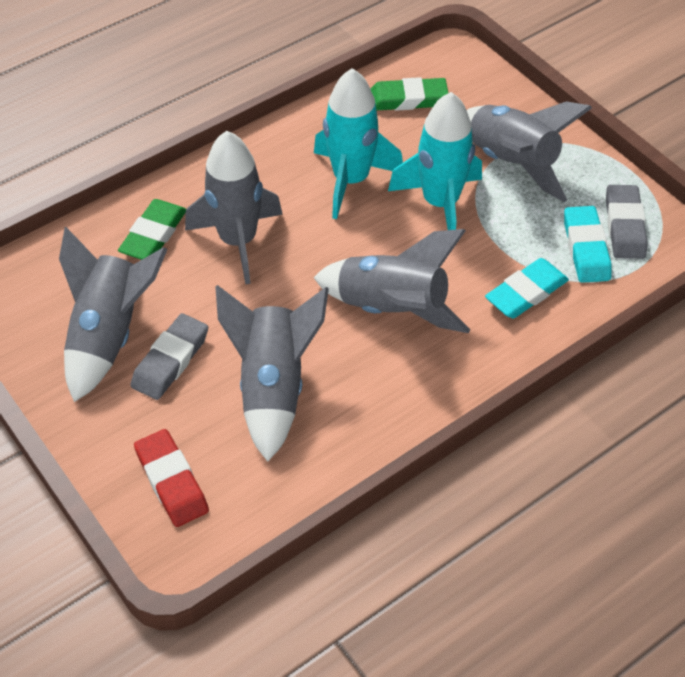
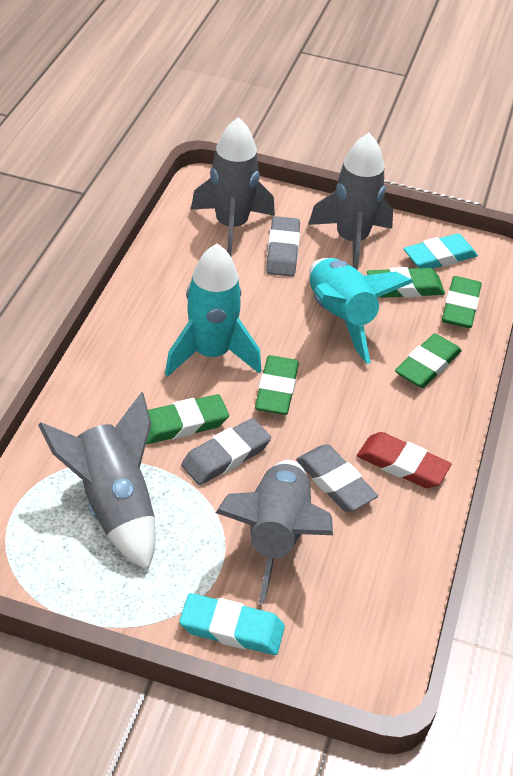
green eraser: [118,199,187,260] [370,77,448,111] = 2 -> [146,394,229,444] [255,355,299,415] [367,267,445,298] [395,333,462,388] [442,276,482,328] = 5
grey eraser: [130,313,208,400] [606,185,648,259] = 2 -> [181,418,271,485] [266,216,300,277] [296,444,378,512] = 3
grey rocket: [59,227,167,402] [185,131,283,284] [215,285,329,462] [314,229,470,333] [467,101,592,202] = 5 -> [38,392,155,570] [191,117,275,256] [216,460,333,604] [308,133,393,270] = 4

